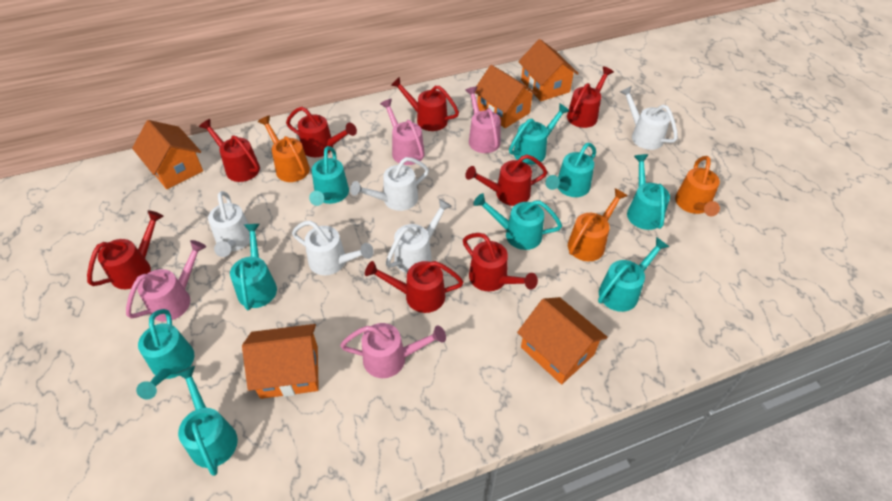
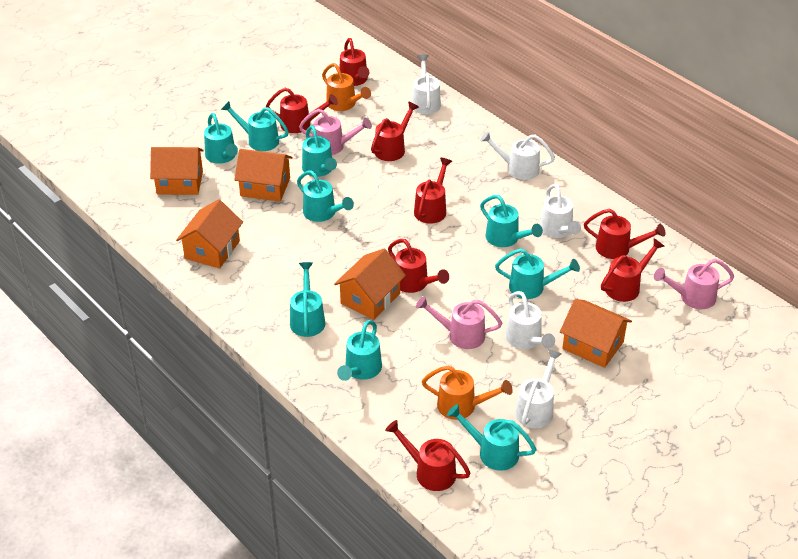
orange watering can: [258,116,310,182] [568,188,628,261] [675,156,720,216] = 3 -> [322,63,371,111] [422,366,513,420] = 2
pink watering can: [126,240,206,322] [340,323,446,378] [380,99,425,165] [465,86,501,153] = 4 -> [299,109,372,155] [416,296,502,349] [654,259,734,309] = 3

